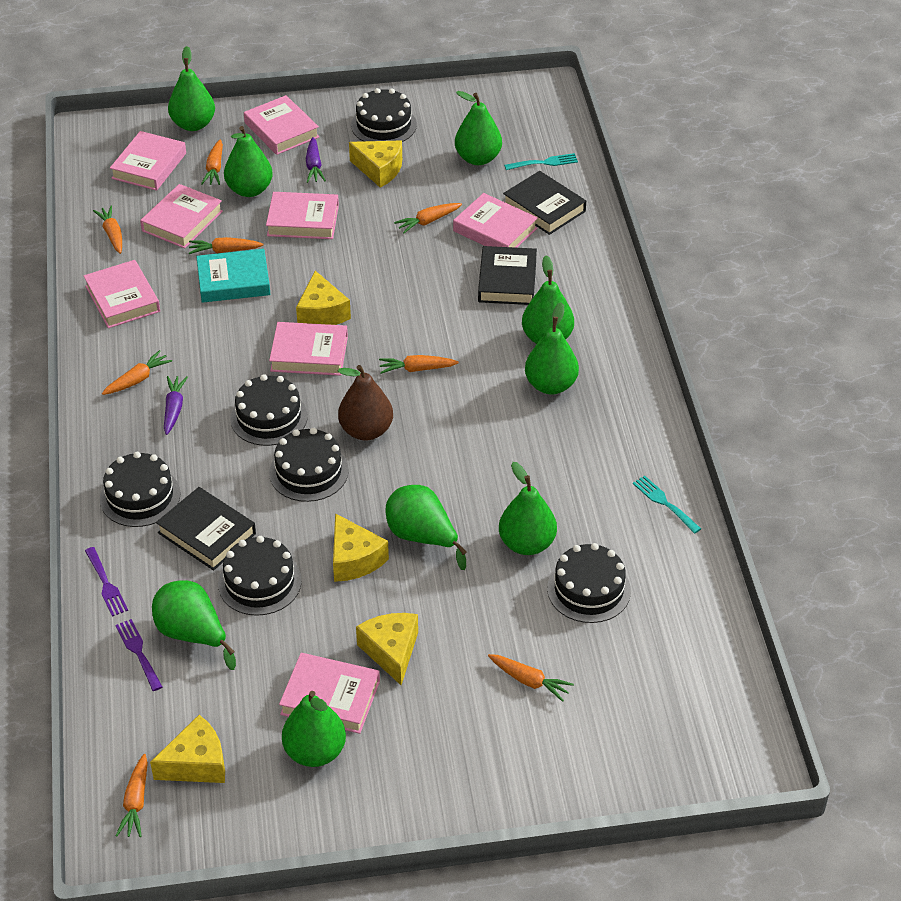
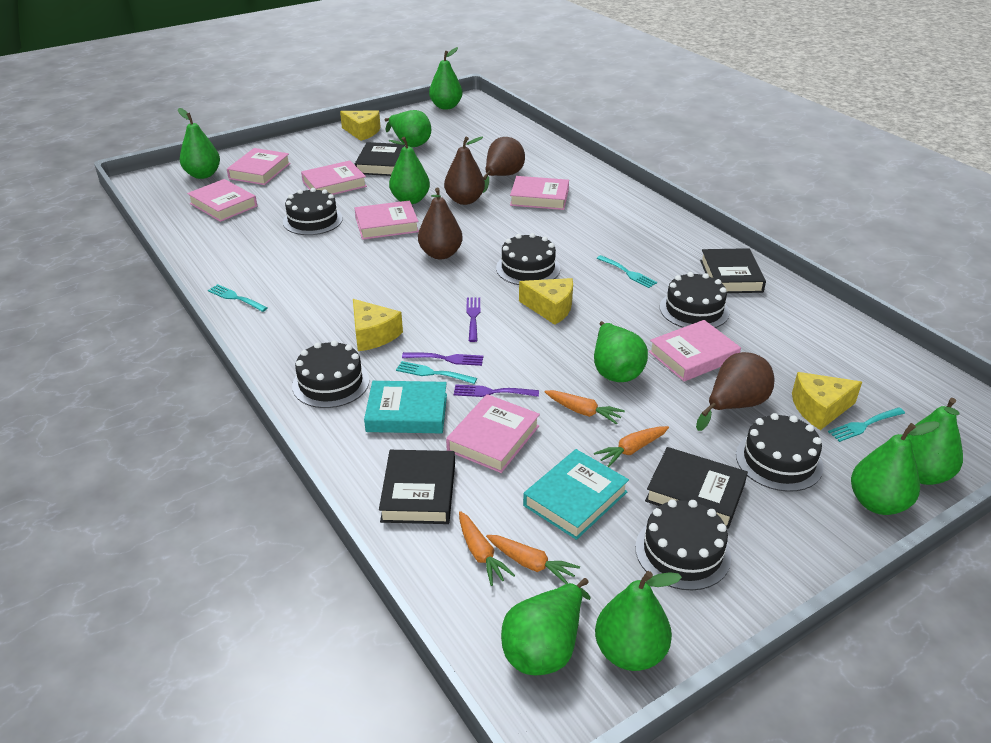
black book: [156,487,256,571] [478,246,537,305] [503,171,586,235] = 3 -> [355,142,405,176] [379,450,455,524] [645,447,748,529] [700,248,766,293] = 4
brown pear: [338,365,393,441] = 1 -> [418,188,463,259] [444,137,485,205] [483,137,525,193] [696,352,774,431] = 4
orange carrot: [93,206,122,254] [102,350,172,395] [115,754,148,837] [189,237,263,254] [201,140,223,185] [379,355,459,374] [394,203,462,233] [488,654,574,702] = 8 -> [459,511,515,586] [486,535,580,584] [544,390,625,424] [594,426,669,467] = 4
pink book: [84,260,160,328] [110,131,186,191] [140,184,223,249] [244,95,319,155] [266,192,339,239] [269,322,348,376] [279,653,380,734] [453,193,538,248] = 8 -> [187,179,257,222] [227,148,291,185] [301,160,367,195] [355,200,419,240] [446,394,540,473] [510,176,569,210] [649,320,741,381] = 7
purple carrot: [164,376,188,435] [306,137,326,183] = 2 -> none = 0
purple fork: [85,547,128,617] [115,619,162,691] = 2 -> [402,352,483,366] [454,384,539,397] [466,297,480,342] = 3
turquoise book: [196,249,270,303] = 1 -> [364,381,447,433] [523,449,629,540] = 2
turquoise fork: [504,153,578,170] [633,476,701,534] = 2 -> [208,284,268,312] [396,361,477,384] [597,255,657,288] [828,407,905,442] = 4
yellow cheese: [150,715,225,783] [296,271,351,325] [333,513,389,582] [349,141,402,188] [356,613,418,685] = 5 -> [340,110,381,141] [353,299,403,351] [519,278,573,325] [792,372,862,430] = 4

